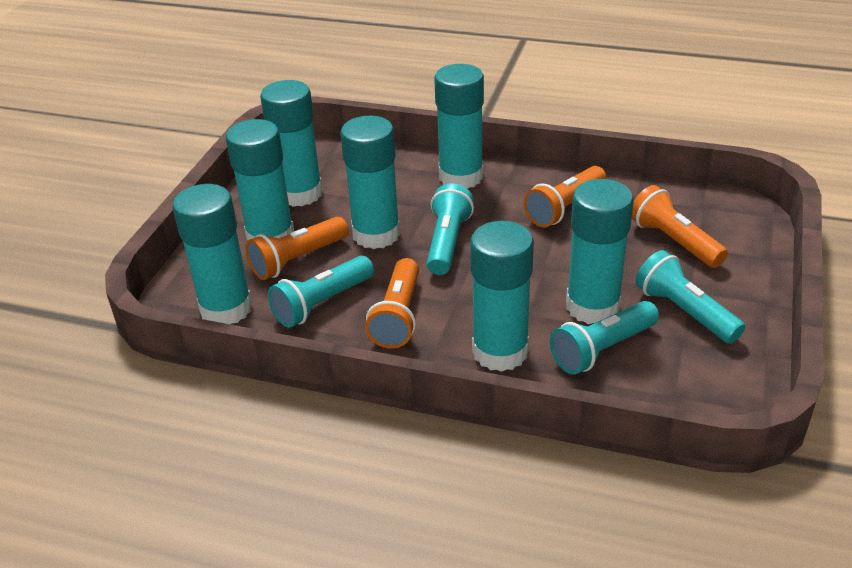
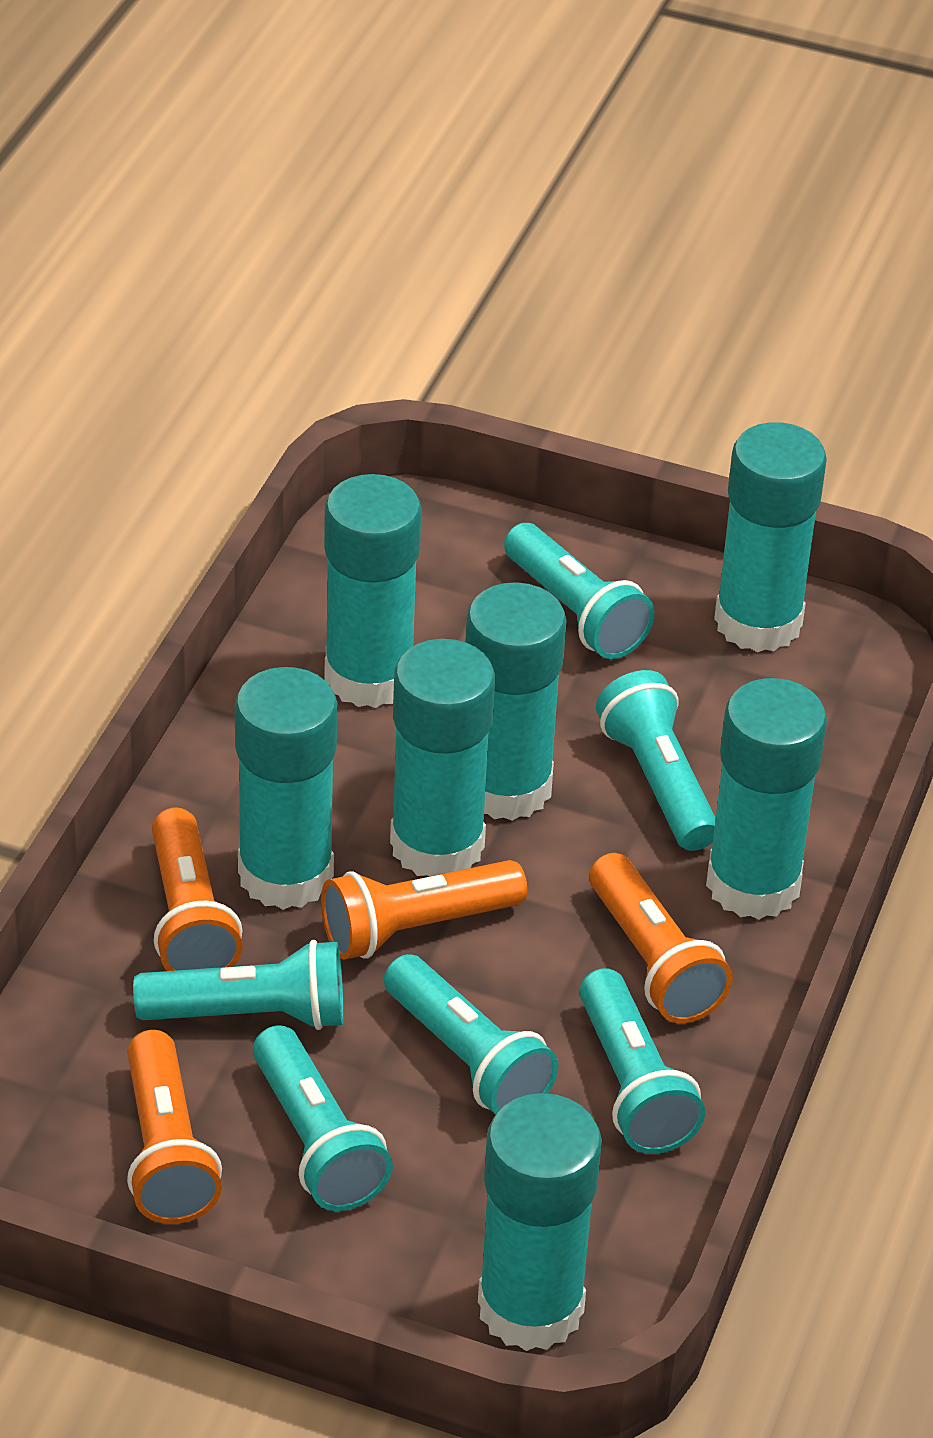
turquoise flashlight: [268,256,374,328] [426,184,474,275] [550,301,659,375] [636,250,745,344] = 4 -> [133,940,344,1030] [253,1025,393,1211] [384,954,559,1115] [504,523,655,659] [579,968,705,1154] [596,670,716,851] = 6

